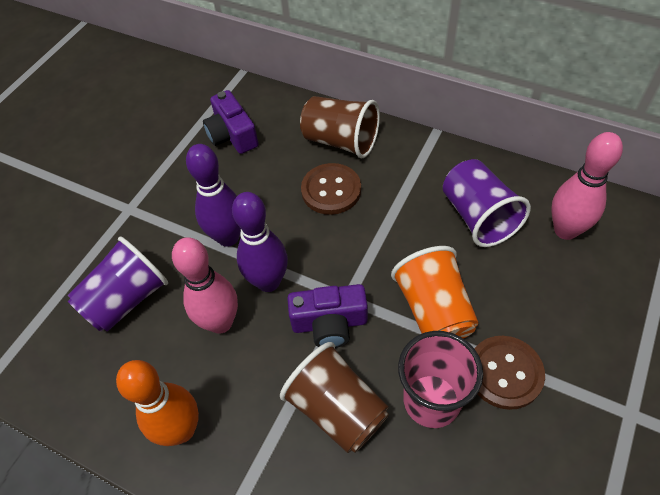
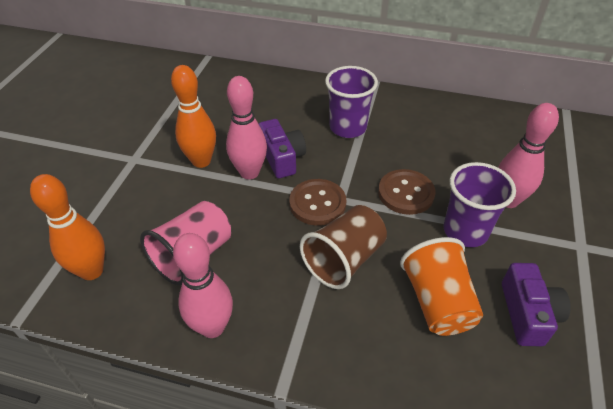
brown cup: [280,342,389,453] [300,96,380,159] = 2 -> [300,205,387,289] = 1
orange bowling pin: [116,360,199,446] = 1 -> [30,174,105,280] [171,65,216,168] = 2
pink bowling pin: [172,237,238,334] [551,132,623,240] = 2 -> [173,233,233,338] [226,76,267,180] [498,103,559,208] = 3
purple bowling pin: [186,144,241,247] [232,192,288,292] = 2 -> none = 0

